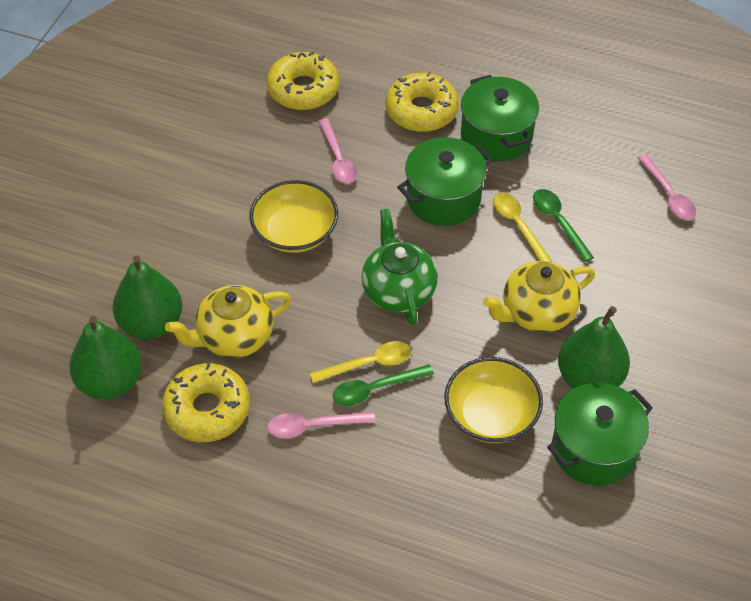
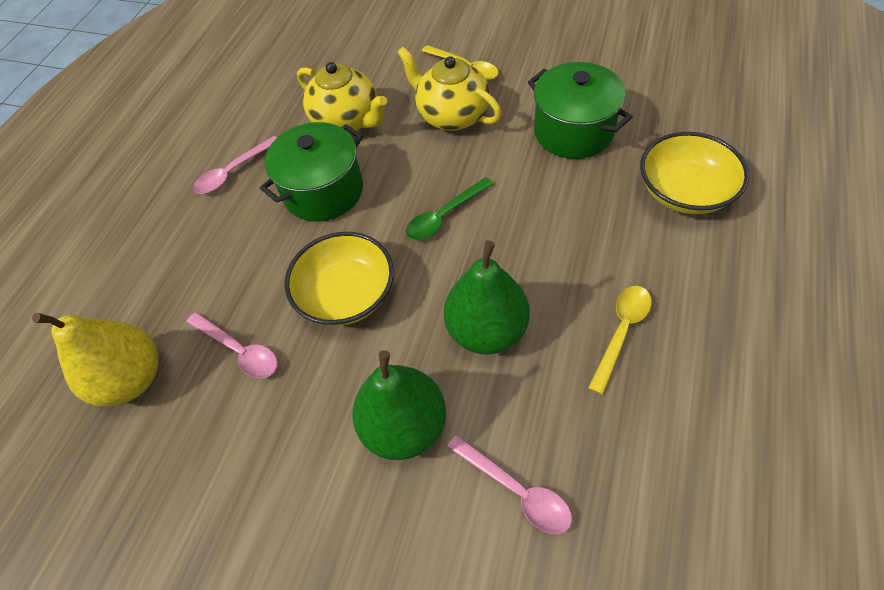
green pear: [69,316,142,399] [113,255,182,339] [558,306,630,388] = 3 -> [352,350,446,460] [444,240,530,354] = 2
green pot: [397,137,493,226] [461,75,539,162] [547,382,653,486] = 3 -> [260,122,363,222] [528,62,632,159] = 2
green spoon: [332,365,434,406] [533,189,594,262] = 2 -> [406,177,494,240] = 1
green teapot: [361,209,438,325] = 1 -> none = 0
yellow donut: [162,363,250,442] [267,52,339,110] [386,72,459,132] = 3 -> none = 0
yellow pear: none = 0 -> [32,312,159,406] = 1

